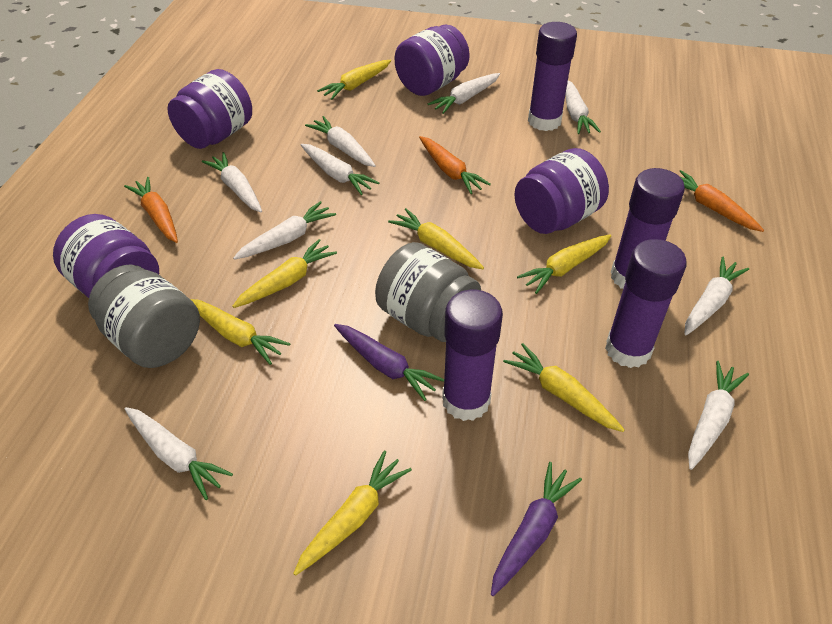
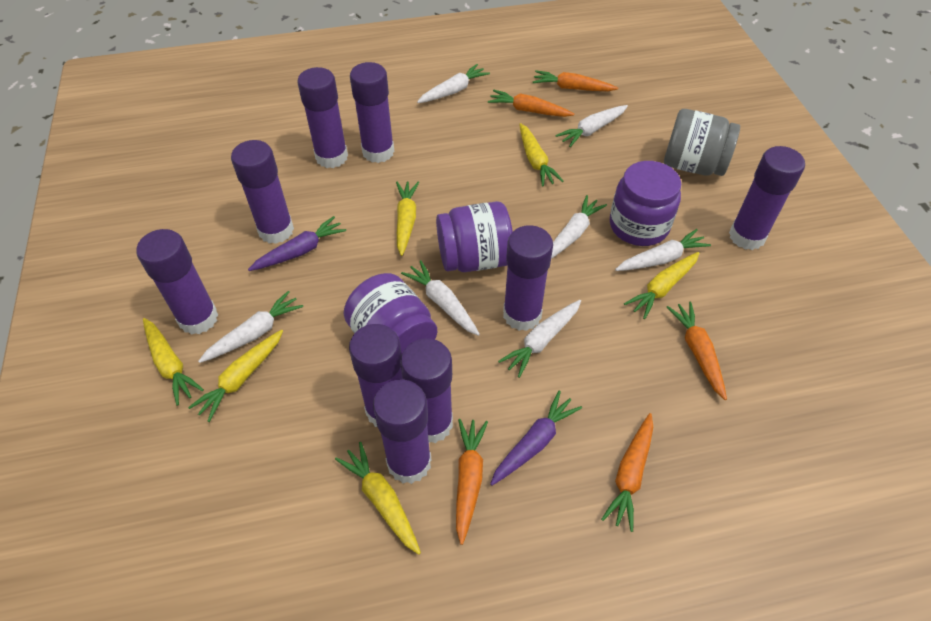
grey jar: [88,264,200,368] [375,242,481,342] = 2 -> [664,109,740,176] = 1
orange carrot: [124,177,178,243] [419,136,491,194] [679,170,764,232] = 3 -> [456,419,488,545] [488,90,574,117] [533,70,618,91] [601,413,653,532] [667,302,727,400] = 5
purple glue stick: [442,290,503,421] [528,22,577,131] [605,239,687,368] [611,168,685,289] = 4 -> [136,229,218,335] [231,140,294,244] [297,67,348,168] [349,324,403,427] [350,62,394,163] [373,380,431,484] [400,338,453,443] [503,225,553,331] [729,146,805,250] = 9
purple jar: [53,214,159,298] [167,69,252,149] [395,24,470,96] [514,148,609,234] = 4 -> [344,273,437,354] [436,201,513,272] [610,161,681,246] = 3
white carrot: [125,407,233,500] [202,152,262,212] [233,201,336,260] [301,144,379,195] [305,116,376,167] [428,73,500,114] [565,80,601,134] [684,256,749,335] [688,361,749,470] = 9 -> [198,291,303,363] [401,260,480,336] [417,64,490,103] [498,300,581,378] [551,195,607,259] [556,105,628,147] [615,229,711,271] = 7
yellow carrot: [190,299,290,365] [232,239,337,308] [293,450,412,576] [317,60,391,100] [388,208,484,269] [503,343,625,432] [517,234,611,294] = 7 -> [143,318,204,405] [188,330,283,422] [335,442,421,555] [396,182,419,256] [519,123,563,187] [624,252,699,319] = 6

